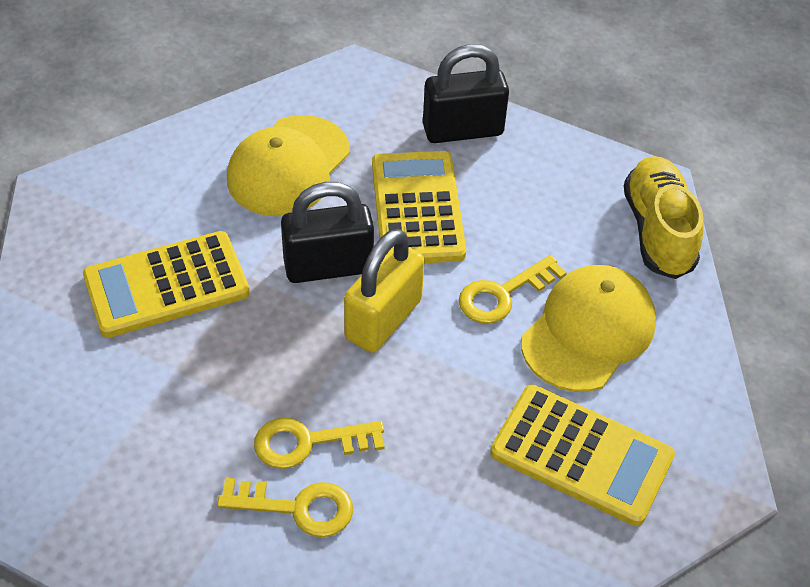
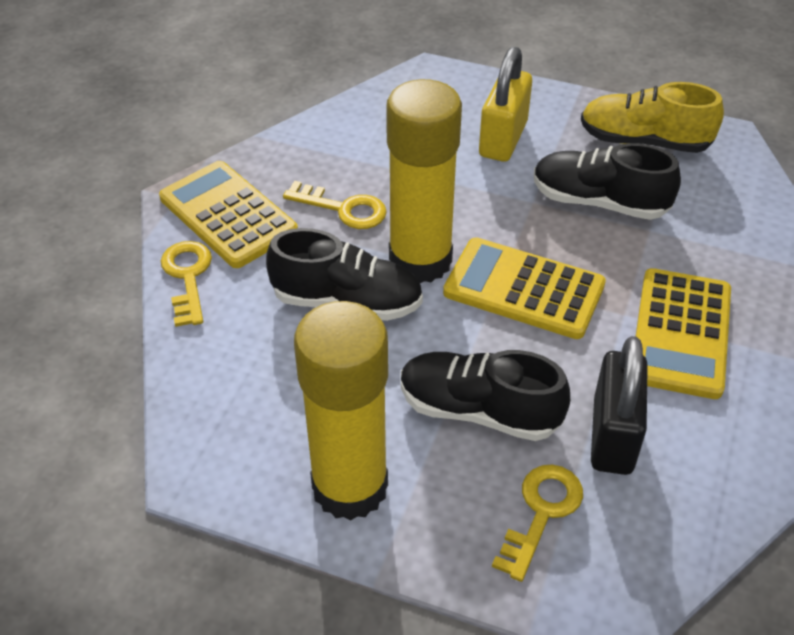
black padlock: [281,182,374,283] [423,44,509,143] = 2 -> [591,336,648,475] = 1
black shoe: none = 0 -> [266,228,423,321] [401,350,570,441] [534,143,681,220] = 3
yellow cap: [227,115,350,216] [521,265,656,392] = 2 -> none = 0
yellow glue stick: none = 0 -> [294,301,388,520] [386,79,462,283] = 2

